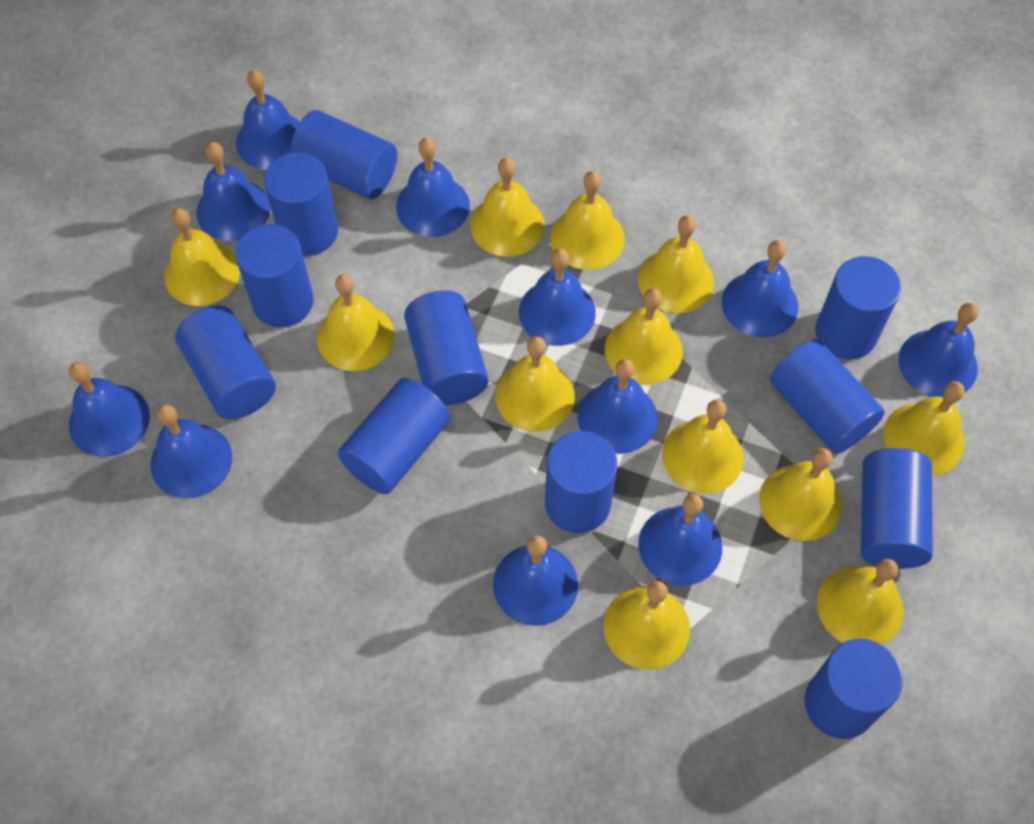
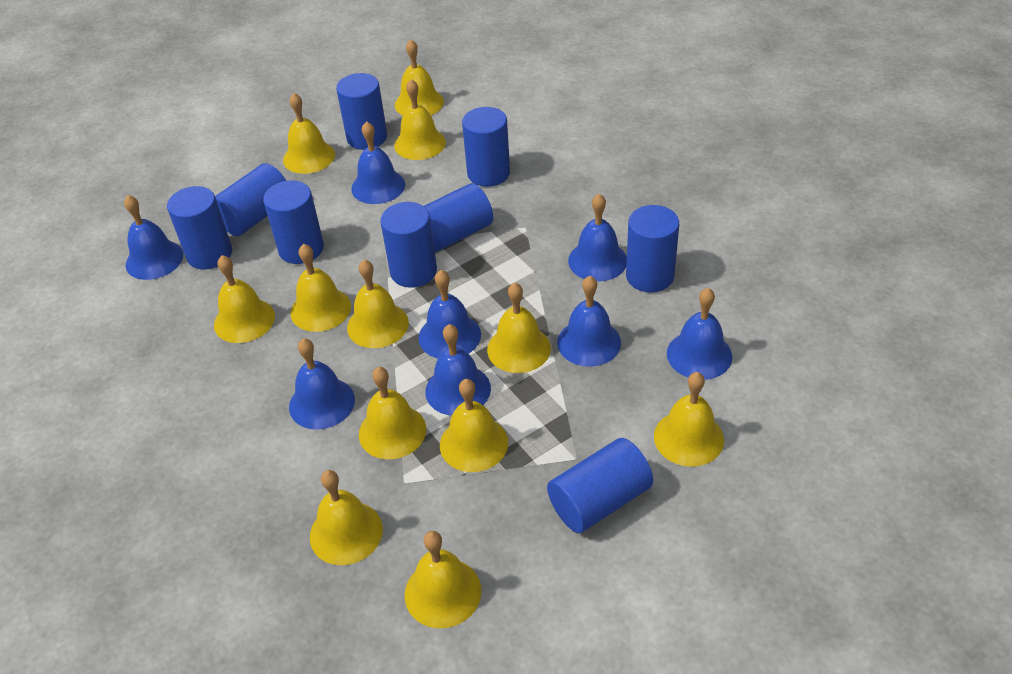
blue bell: [69,362,150,457] [150,404,232,498] [197,142,271,241] [236,70,300,170] [396,138,470,237] [493,535,578,626] [519,249,596,346] [578,359,658,454] [638,494,722,586] [722,240,798,338] [899,302,979,397] = 11 -> [124,195,183,280] [289,338,355,430] [351,121,405,204] [419,270,481,358] [425,324,491,416] [557,276,621,367] [568,194,627,281] [667,288,732,380] = 8
blue cylinder: [175,305,276,419] [235,224,313,328] [264,152,338,256] [290,110,397,199] [338,378,450,494] [404,290,488,405] [545,431,618,533] [770,339,885,454] [805,639,903,739] [815,256,901,359] [861,448,933,569] = 11 -> [167,186,232,270] [215,163,286,236] [263,180,324,264] [336,73,387,150] [380,202,437,288] [424,183,493,253] [462,107,510,187] [547,438,653,533] [626,205,679,293] = 9

